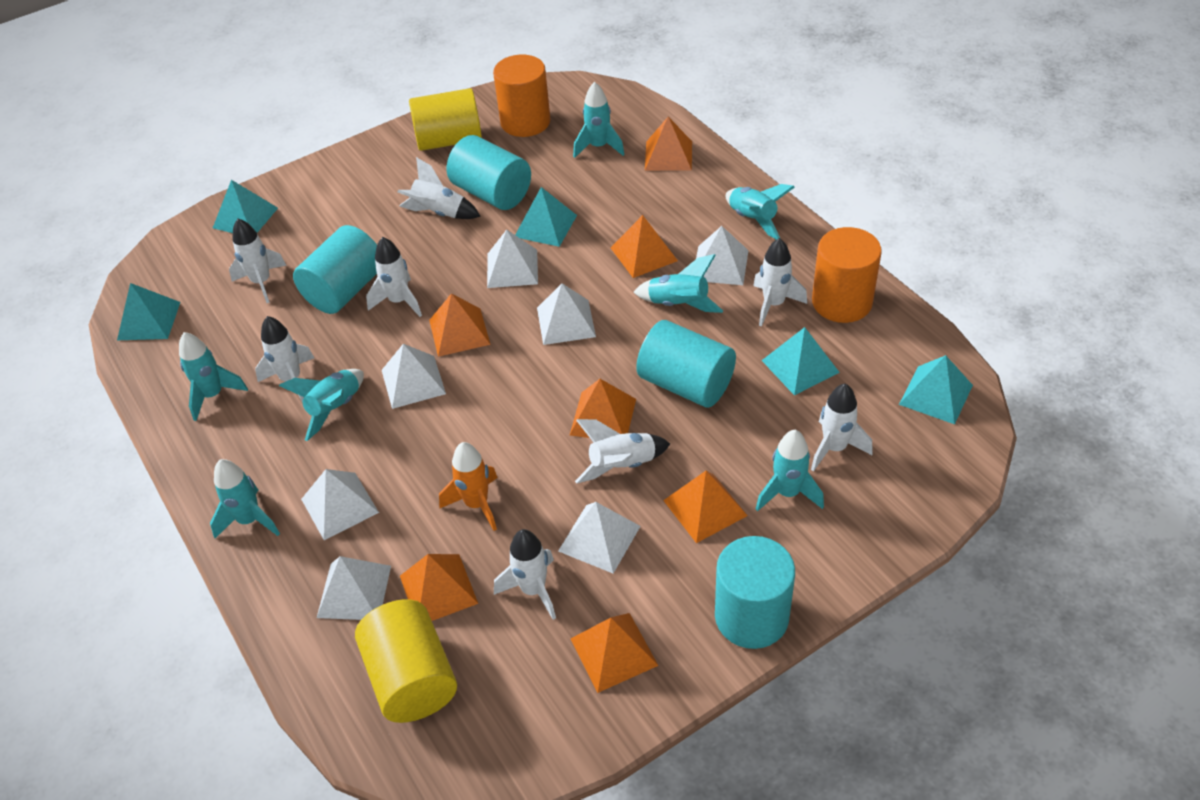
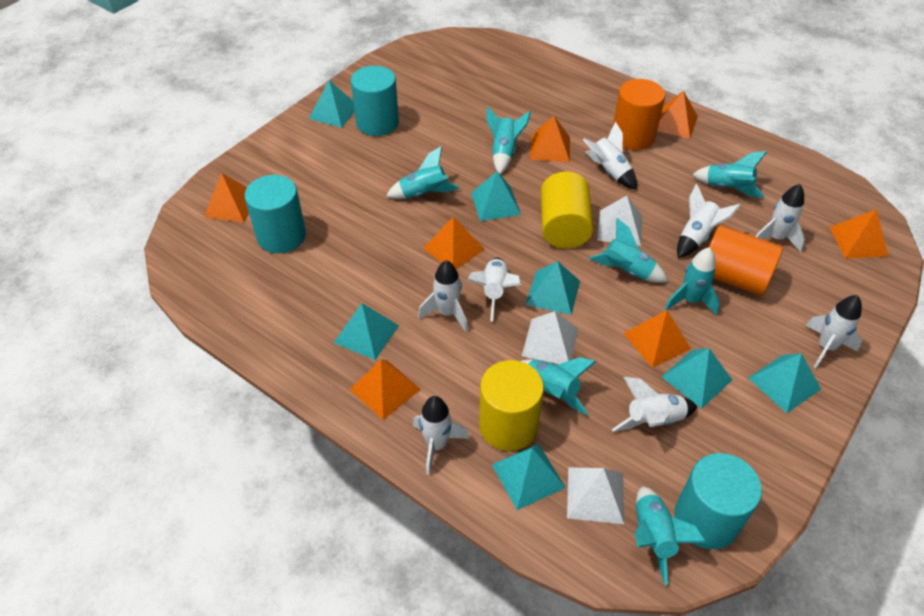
orange rocket: [439,442,498,531] = 1 -> none = 0
turquoise cylinder: [293,225,377,314] [447,135,531,210] [636,320,736,408] [715,536,795,649] = 4 -> [245,175,306,253] [351,66,399,136] [674,453,762,549] = 3
turquoise pyramid: [117,283,180,340] [213,180,278,233] [515,187,577,247] [762,327,840,395] [899,355,973,424] = 5 -> [309,80,355,128] [334,303,399,360] [471,171,521,221] [491,444,566,510] [526,261,580,315] [662,348,732,409] [749,353,821,413] = 7
white pyramid: [301,469,379,540] [317,556,391,620] [382,344,446,409] [487,230,538,288] [537,283,596,345] [558,502,641,574] [696,226,749,285] = 7 -> [522,311,578,364] [567,467,624,524] [597,196,642,246] = 3

